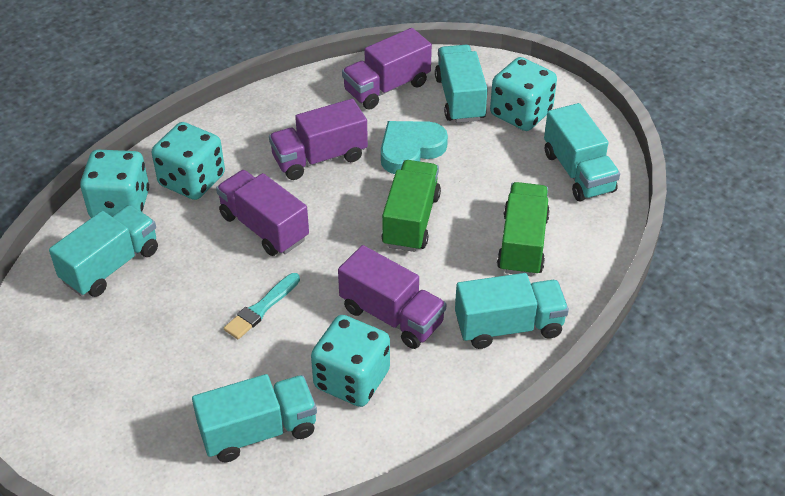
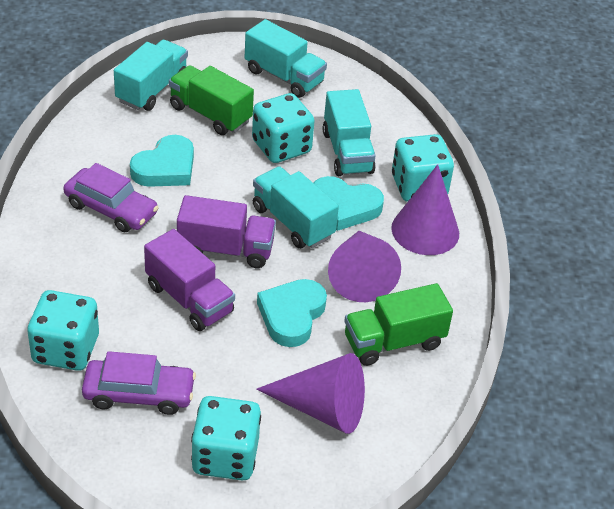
purple car: none = 0 -> [63,163,159,232] [82,351,196,415] = 2
purple cone: none = 0 -> [256,353,365,434] [328,231,401,302] [391,164,459,255] = 3
purple truck: [216,170,309,256] [269,99,368,180] [338,245,446,349] [342,28,432,110] = 4 -> [144,229,235,331] [177,195,276,268] = 2
turquoise brush: [224,273,300,339] = 1 -> none = 0
turquoise heart: [381,121,448,174] = 1 -> [130,135,194,187] [257,279,327,347] [314,176,384,231] = 3
turquoise truck: [49,205,158,297] [192,374,317,462] [435,45,488,123] [455,273,569,349] [544,103,620,202] = 5 -> [114,40,188,111] [245,19,327,98] [253,166,339,249] [323,89,376,176] = 4

